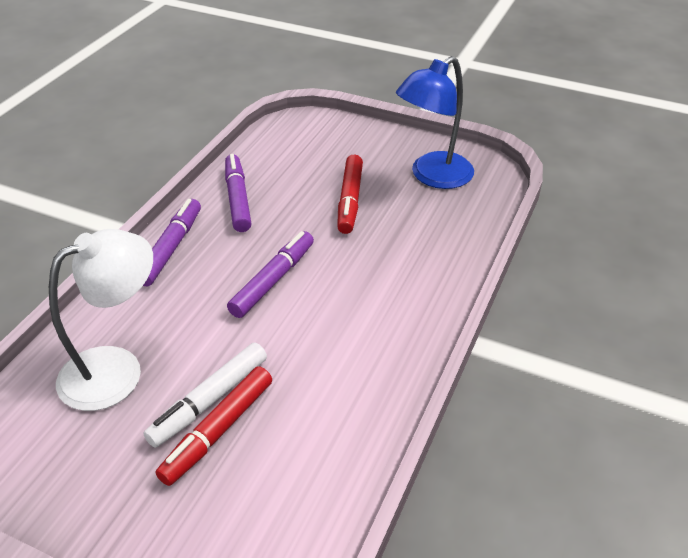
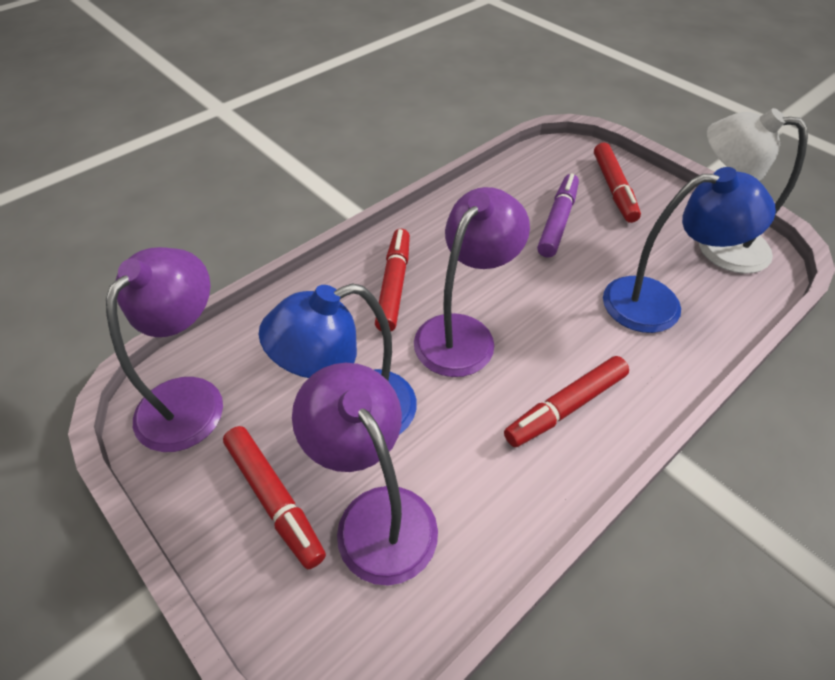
blue lamp: [396,56,474,189] = 1 -> [259,283,417,435] [603,167,776,333] = 2
purple lamp: none = 0 -> [106,247,223,452] [292,363,438,585] [414,187,530,377] = 3
purple marker: [143,199,201,286] [225,154,252,232] [227,231,314,318] = 3 -> [537,174,579,258] = 1
red marker: [155,366,272,486] [337,155,363,234] = 2 -> [223,426,326,569] [375,229,410,331] [504,356,629,447] [594,142,641,223] = 4
white marker: [143,343,267,448] = 1 -> none = 0

